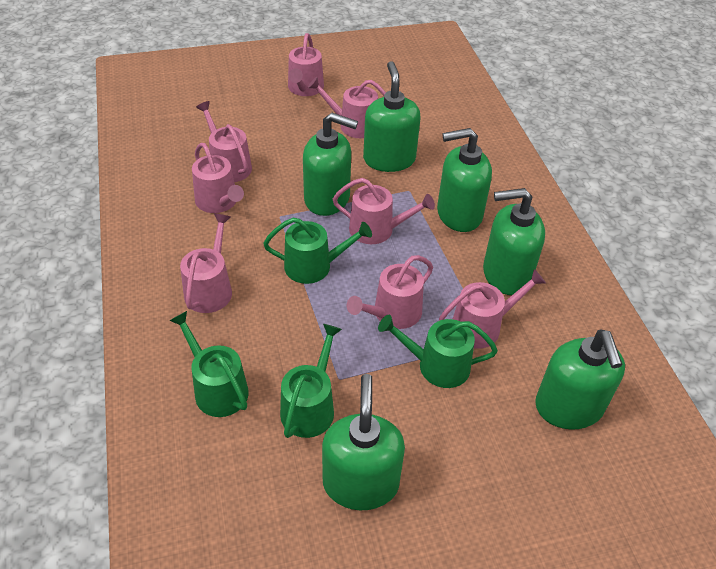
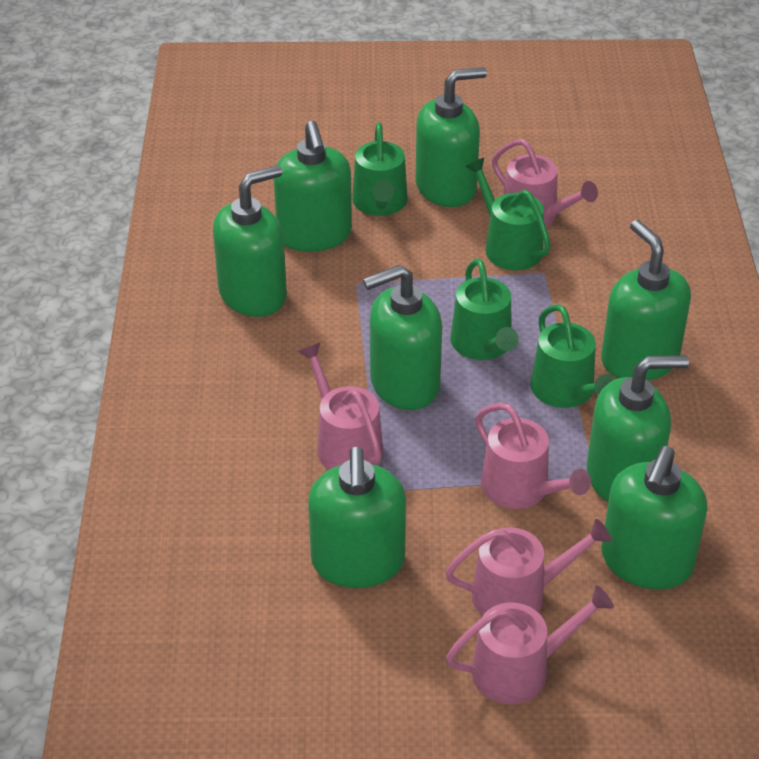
green soap dispenser: [303,113,358,216] [322,374,405,510] [363,61,421,172] [437,128,492,232] [483,188,545,295] [535,329,625,430] = 6 -> [213,165,287,317] [274,121,352,252] [308,447,406,588] [363,265,442,410] [415,67,487,207] [587,355,689,502] [601,220,691,381] [601,446,707,589] = 8
pink watering can: [180,213,232,313] [192,143,244,213] [196,101,252,182] [288,33,324,96] [308,77,386,138] [333,178,435,244] [347,255,433,329] [439,269,546,349] = 8 -> [298,343,383,470] [445,519,611,616] [446,585,614,704] [475,403,591,509] [492,139,598,227] = 5

